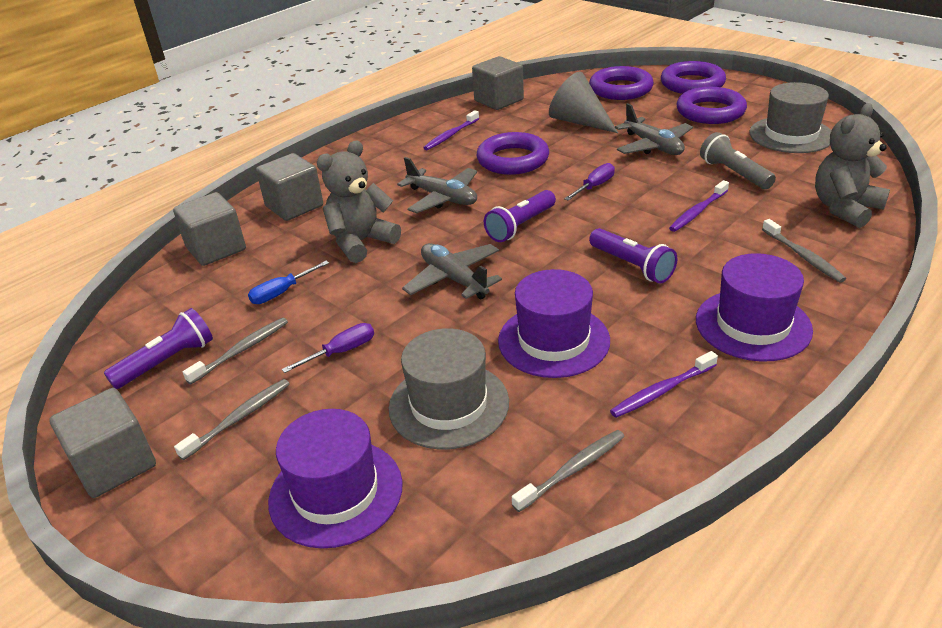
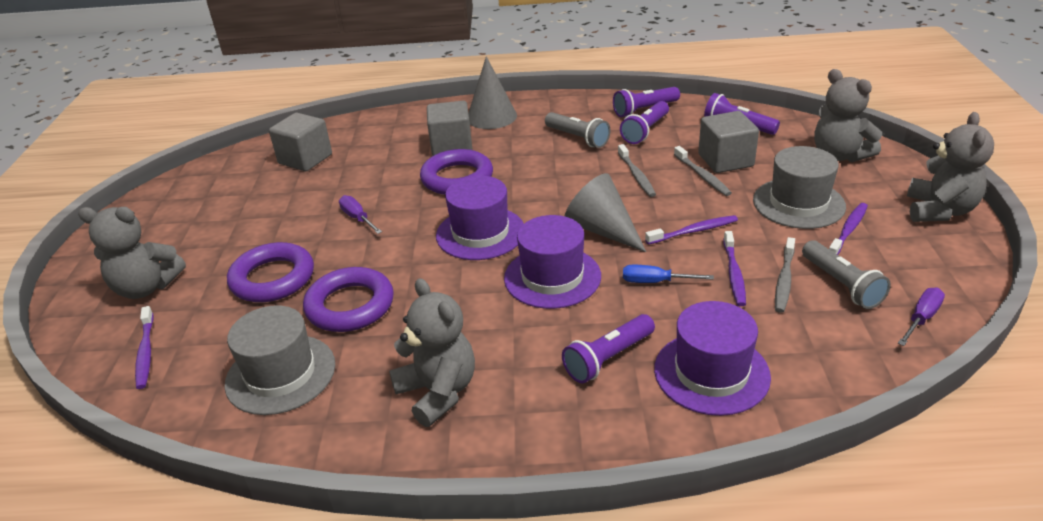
grey cone: [549,72,618,133] = 1 -> [468,56,517,129] [565,173,646,252] = 2
grey cube: [49,388,156,498] [173,192,246,266] [256,153,323,221] [472,56,524,110] = 4 -> [269,113,332,171] [427,101,473,156] [698,111,759,173] = 3
grey flashlight: [700,132,776,189] = 1 -> [545,112,610,148] [802,241,891,309] = 2
grey plane: [397,157,477,213] [402,243,502,300] [615,103,693,155] = 3 -> none = 0
grey teddy bear: [317,140,401,263] [815,103,890,228] = 2 -> [78,207,186,299] [389,278,475,427] [814,69,882,162] [907,112,994,222] = 4
grey toothbrush: [174,379,290,460] [183,318,288,384] [512,430,625,512] [762,219,846,283] = 4 -> [618,144,656,197] [674,146,732,196] [775,237,795,313] = 3
purple flashlight: [104,308,213,389] [484,190,556,242] [589,228,677,283] = 3 -> [562,314,655,383] [613,87,680,117] [620,101,669,144] [704,93,780,135] = 4
purple ring: [477,132,549,175] [589,66,654,100] [661,61,726,94] [676,87,747,124] = 4 -> [227,242,314,302] [303,267,394,332] [420,149,493,195] = 3
purple toothbrush: [423,110,479,150] [610,351,718,418] [669,180,729,232] = 3 -> [135,306,154,389] [645,215,738,245] [723,231,746,306] [829,203,868,255] = 4

